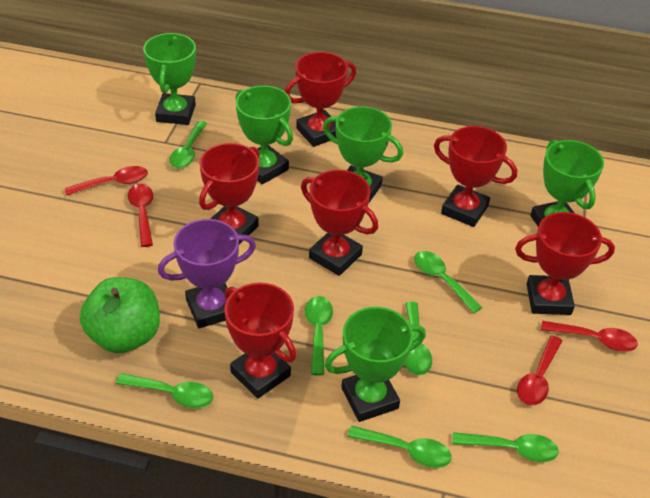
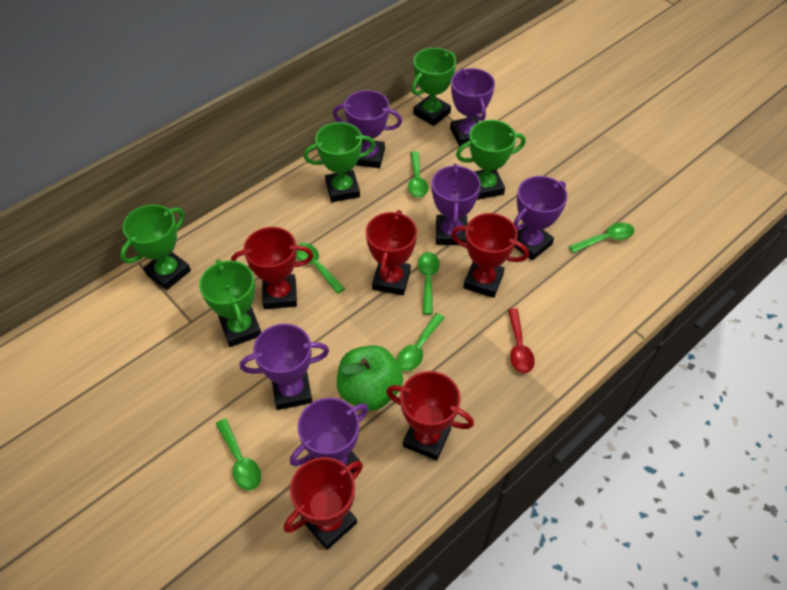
green spoon: [116,373,213,408] [169,121,207,169] [305,296,333,376] [348,426,452,468] [405,302,432,375] [414,251,482,313] [452,432,559,462] = 7 -> [216,419,261,490] [296,243,345,294] [397,313,445,371] [408,151,428,198] [418,252,440,315] [569,223,634,253] = 6
purple trophy: [158,219,256,328] = 1 -> [240,324,329,410] [290,397,368,473] [333,90,402,168] [432,164,481,245] [450,68,495,146] [513,176,568,260] = 6
red spoon: [65,166,148,195] [128,184,153,247] [517,336,562,405] [541,321,638,352] = 4 -> [508,308,535,373] = 1
red trophy: [199,143,260,244] [224,283,296,399] [285,52,356,147] [301,170,378,276] [434,126,517,227] [515,212,615,315] = 6 -> [231,227,314,309] [284,457,363,550] [366,210,417,295] [386,371,474,460] [451,213,529,298] = 5

